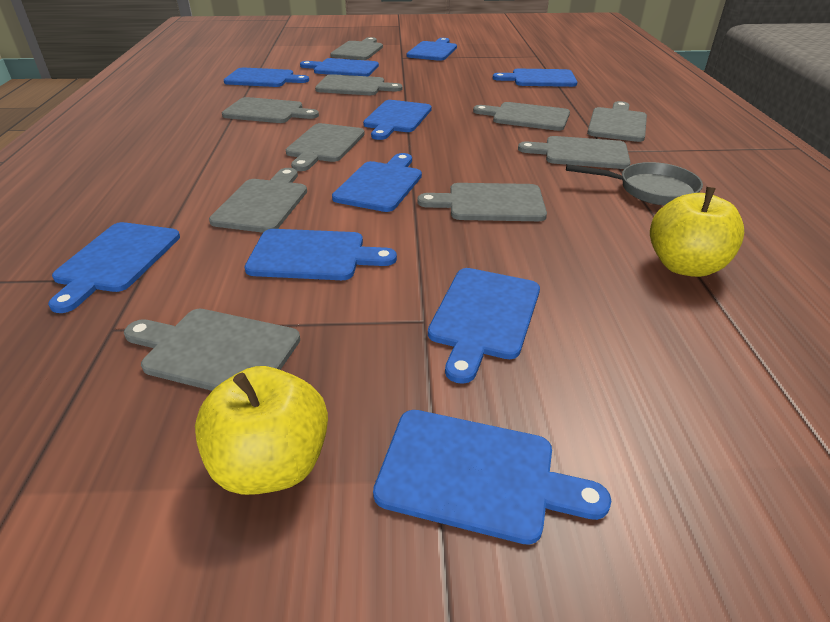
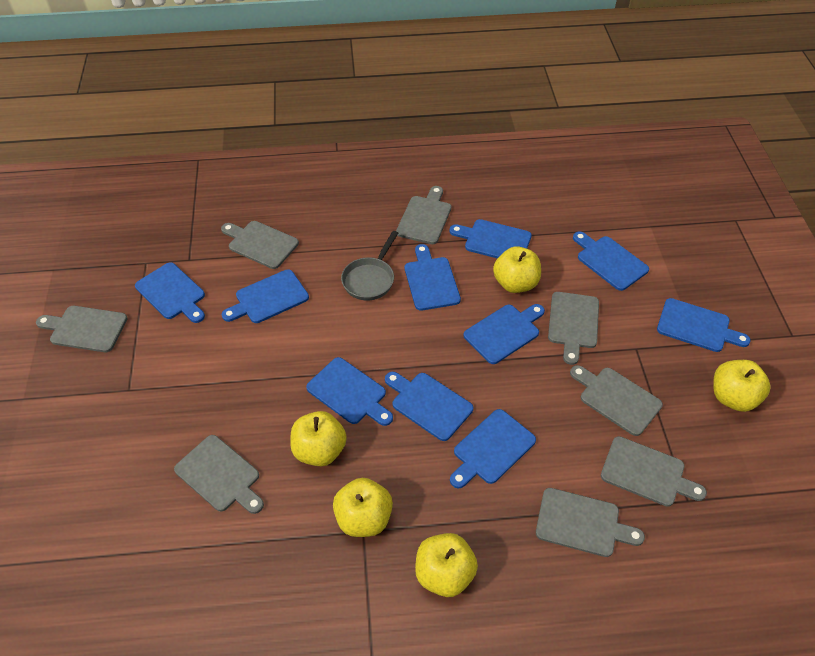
grey cutting board: [124,309,300,391] [209,168,307,233] [222,97,319,123] [286,123,365,171] [315,74,403,95] [330,37,383,60] [417,183,547,221] [473,102,570,131] [518,136,631,169] [587,101,647,142] = 10 -> [36,306,128,352] [174,435,264,514] [221,221,299,269] [396,186,451,244] [536,488,645,557] [548,292,599,365] [570,365,663,436] [601,436,707,507] = 8
yellow apple: [195,366,328,495] [650,187,744,277] = 2 -> [290,411,347,466] [333,478,393,537] [415,533,478,597] [493,246,541,293] [713,360,771,412] = 5

